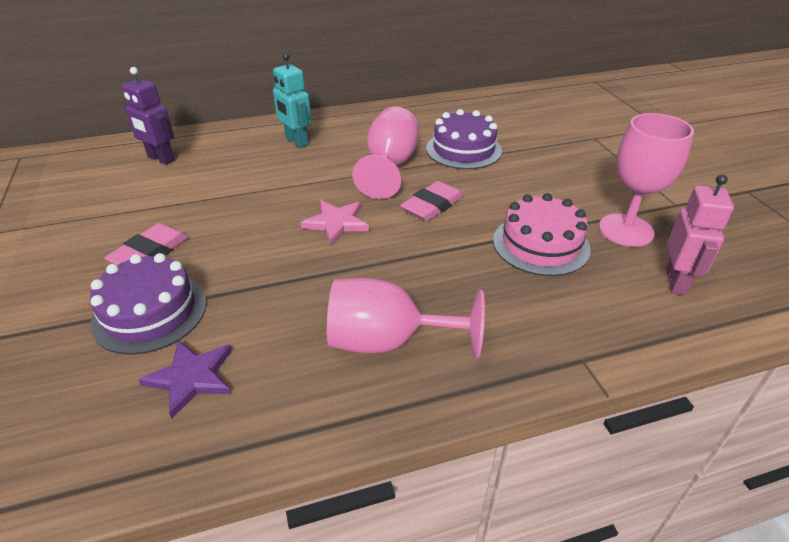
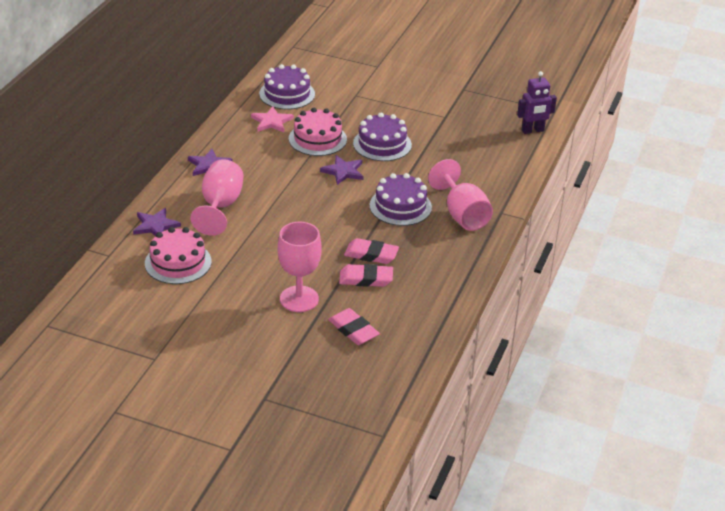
pink cake: [493,193,591,276] = 1 -> [145,227,211,284] [289,108,347,156] = 2
pink eraser: [105,223,190,265] [400,181,464,221] = 2 -> [328,308,380,345] [339,264,393,287] [344,238,399,264] = 3
pink robot: [666,174,734,295] = 1 -> none = 0
purple cake: [90,253,207,355] [426,109,502,169] = 2 -> [259,64,315,109] [353,113,412,161] [369,173,432,226] = 3
purple star: [138,340,232,419] = 1 -> [133,208,181,236] [188,149,233,176] [320,155,363,185] = 3
turquoise robot: [273,53,312,148] = 1 -> none = 0

